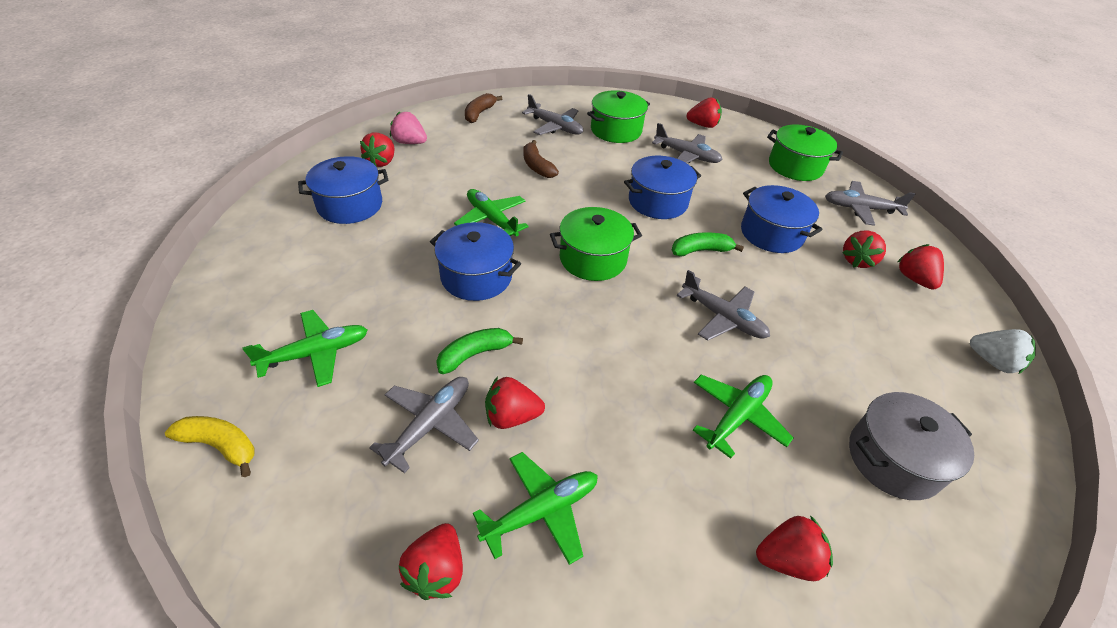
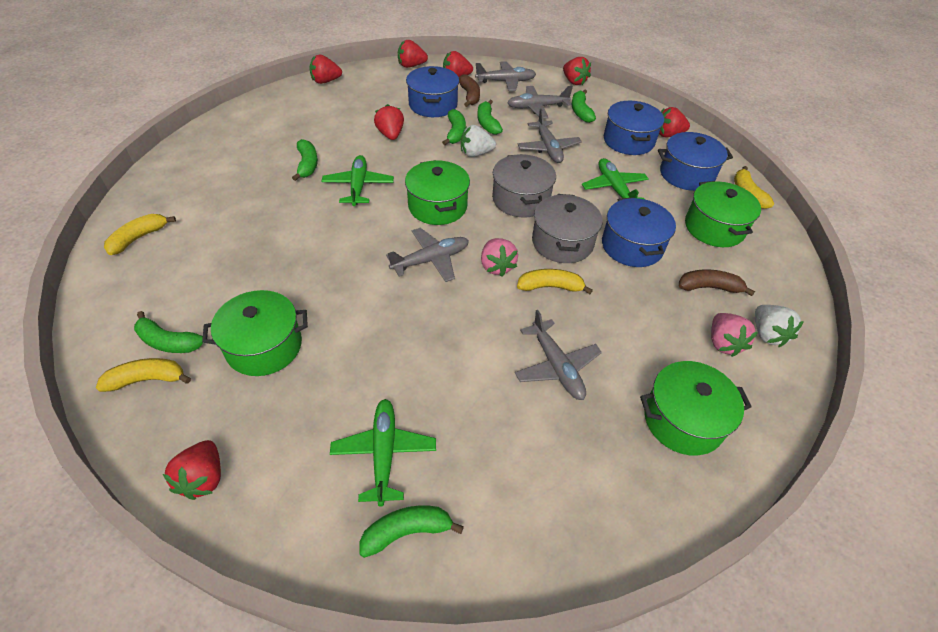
green banana: [436,328,523,374] [672,232,744,257] = 2 -> [134,311,203,353] [292,139,318,181] [359,505,464,558] [442,109,466,145] [477,100,503,135] [572,90,596,123] = 6
green plane: [242,310,368,387] [454,189,529,236] [473,452,598,565] [693,374,793,459] = 4 -> [321,155,394,206] [330,399,436,506] [582,158,649,199] = 3
green pot: [550,207,642,281] [587,90,650,143] [767,124,843,181] = 3 -> [202,290,308,376] [405,160,470,225] [640,361,751,455] [685,181,761,247] = 4
grey pot: [849,392,974,500] = 1 -> [492,154,556,218] [532,194,603,263] = 2
pink strawberry: [390,111,427,144] = 1 -> [481,238,518,277] [711,313,758,357] = 2
white strawberry: [970,329,1036,374] = 1 -> [461,125,496,157] [755,305,804,347] = 2
yellow banana: [165,416,255,477] = 1 -> [96,358,191,392] [104,214,176,255] [517,269,593,294] [734,166,774,209] = 4

